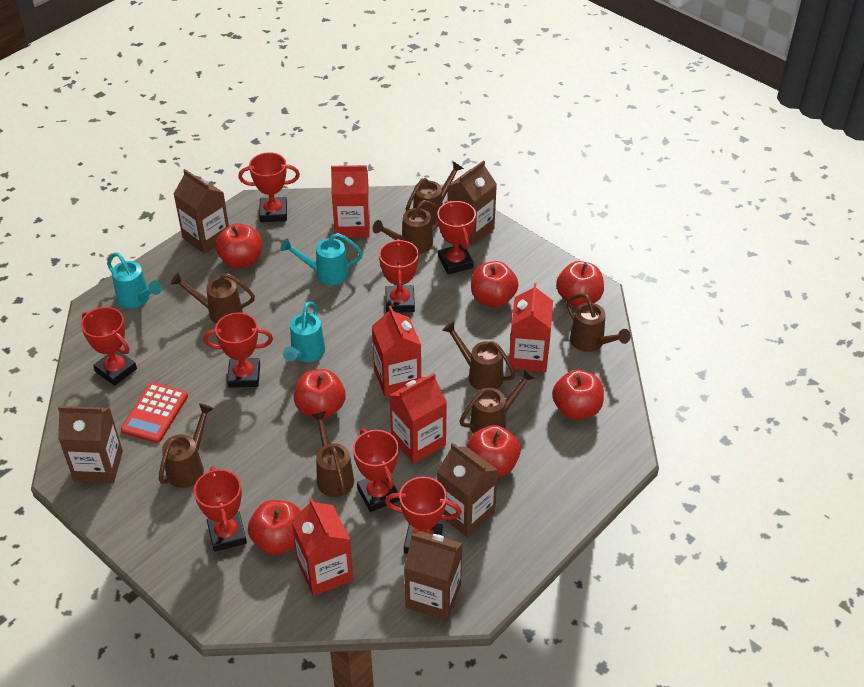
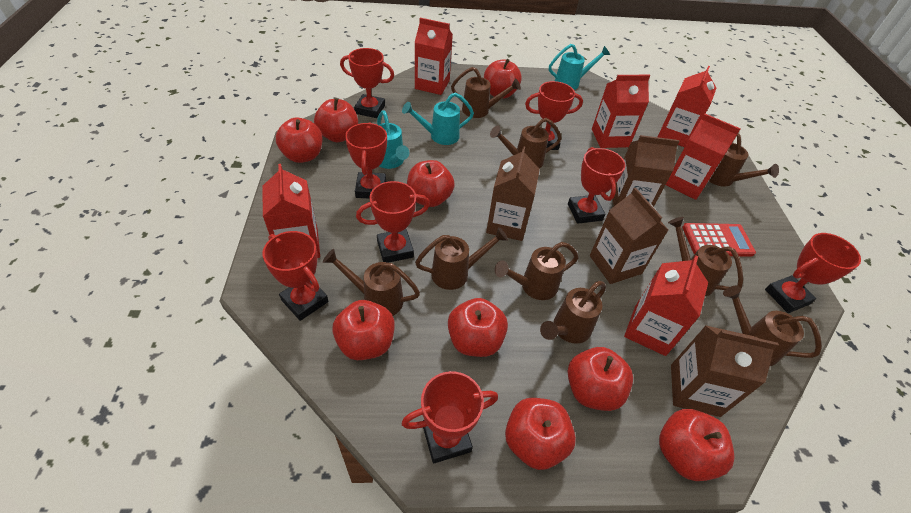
brown carton: [58,406,123,483] [174,169,229,254] [404,531,463,621] [437,443,498,537] [447,160,497,246] = 5 -> [486,146,540,241] [590,188,668,284] [613,135,680,207] [671,325,779,417] = 4
brown watering can: [158,403,214,488] [171,272,255,324] [312,411,354,497] [373,200,439,254] [406,161,464,225] [442,321,516,390] [459,368,536,434] [566,293,630,352] = 8 -> [323,249,420,316] [415,227,508,290] [451,67,521,118] [490,118,562,169] [494,242,579,300] [540,281,606,344] [668,217,743,296] [709,133,779,187] [723,286,822,366] = 9
red apple: [216,223,262,268] [248,500,301,555] [294,369,346,419] [467,425,521,477] [471,261,519,308] [552,370,604,420] [556,261,604,307] = 7 -> [276,118,323,163] [314,98,358,142] [332,300,395,360] [407,160,455,207] [448,298,508,357] [484,59,522,99] [505,398,576,470] [568,347,633,411] [659,409,735,481] = 9
red carton: [292,497,353,596] [331,165,370,238] [372,306,421,397] [389,373,447,464] [509,283,553,372] = 5 -> [262,164,320,258] [414,18,453,95] [592,75,650,148] [624,255,708,356] [658,66,716,147] [666,113,741,200] = 6

